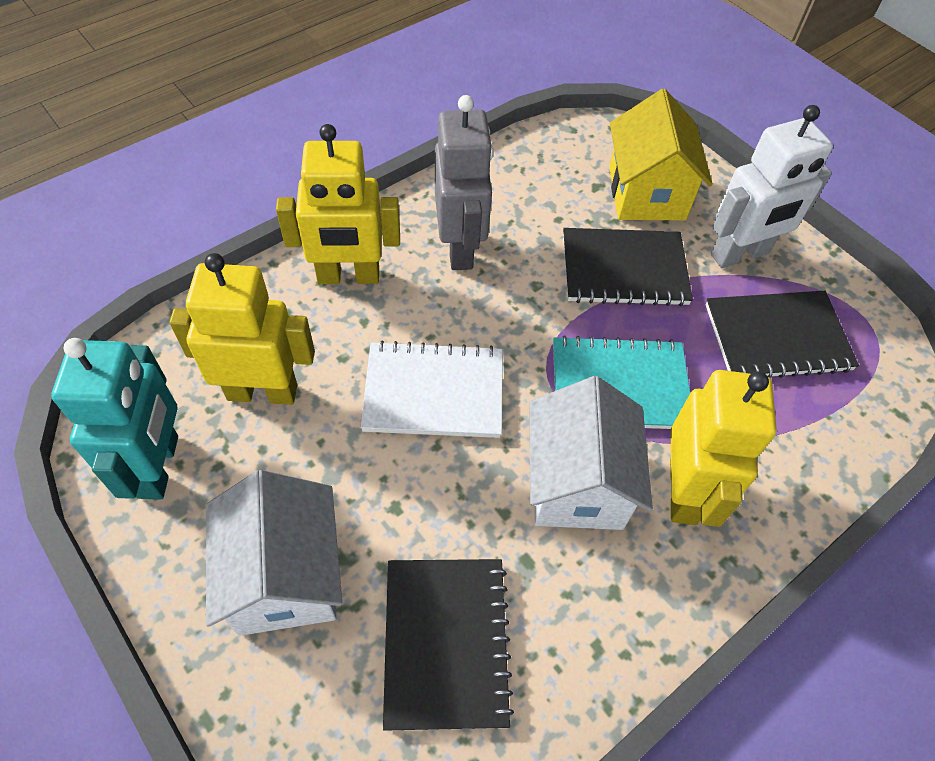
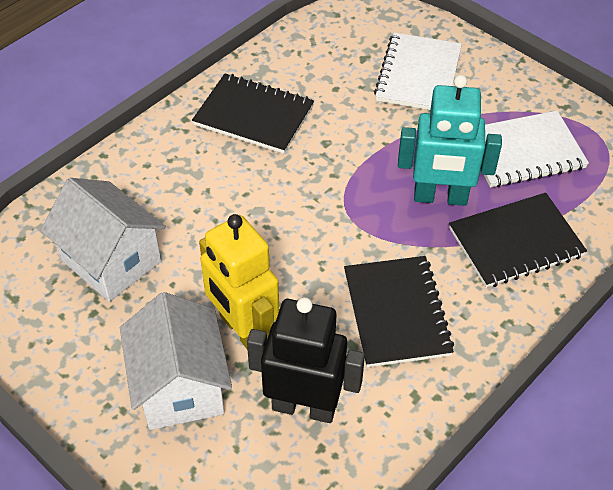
black robot: none = 0 -> [247,297,365,423] = 1
grey robot: [435,95,493,270] = 1 -> none = 0
turquoise notebook: [553,335,690,429] = 1 -> none = 0
white notebook: [361,340,503,438] = 1 -> [374,32,462,110] [484,111,589,188] = 2
white robot: [711,105,833,268] = 1 -> none = 0
yellow house: [609,89,713,221] = 1 -> none = 0
yellow robot: [170,253,315,405] [276,124,400,284] [670,370,777,527] = 3 -> [199,214,279,349] = 1

